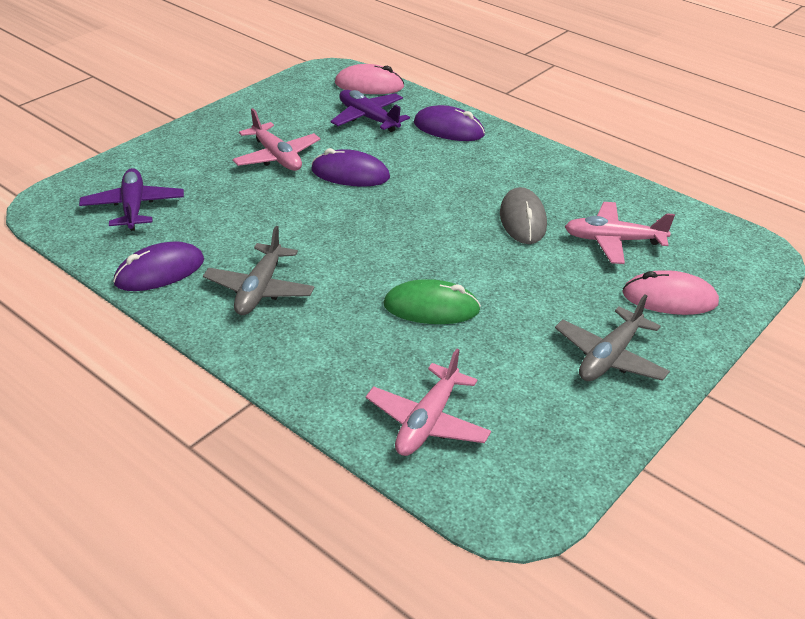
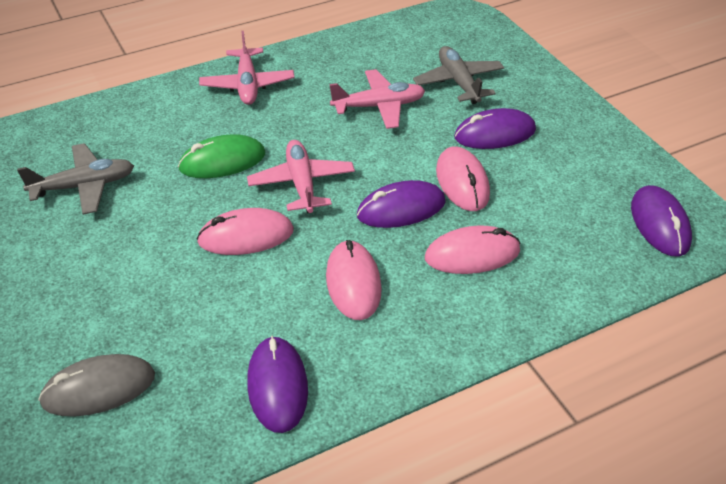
pink mouse: [335,64,404,94] [622,270,719,315] = 2 -> [196,208,294,255] [326,240,382,320] [425,226,521,274] [436,147,490,211] = 4
purple mouse: [113,241,204,291] [311,148,390,187] [414,105,485,141] = 3 -> [247,336,308,433] [357,180,446,228] [454,108,536,149] [631,185,692,257] = 4
purple plane: [79,168,184,231] [330,90,410,132] = 2 -> none = 0

